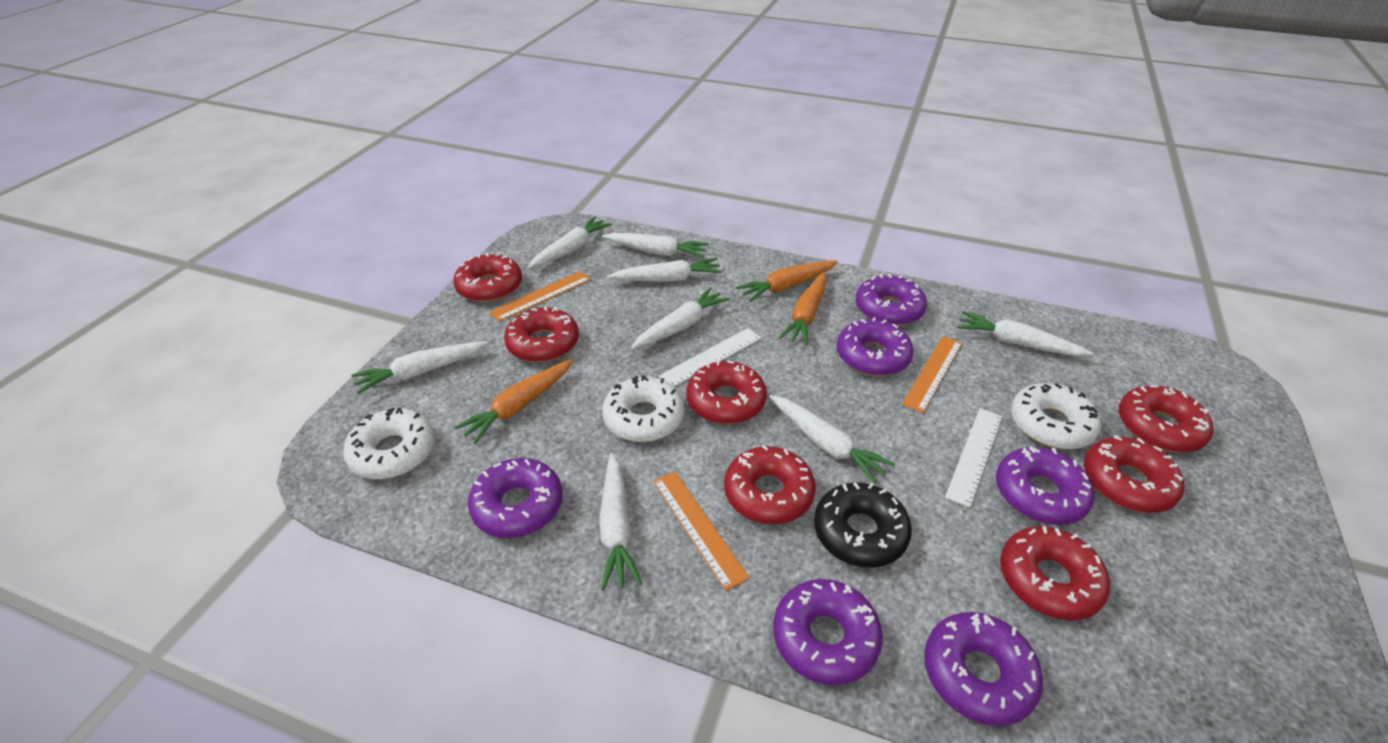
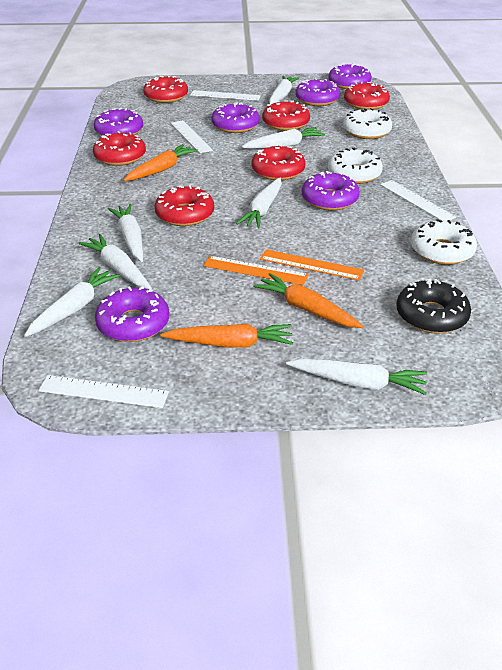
orange ruler: [490,271,591,322] [653,471,749,591] [902,336,962,413] = 3 -> [203,256,309,285] [260,249,364,281] = 2
red donut: [453,253,522,302] [504,306,579,363] [687,360,767,424] [724,445,816,524] [1000,526,1110,620] [1084,435,1184,513] [1119,385,1213,452] = 7 -> [93,131,146,166] [143,75,188,103] [154,186,214,226] [251,144,305,180] [262,100,310,131] [344,82,390,110] = 6
white carrot: [351,341,488,394] [527,216,612,269] [599,453,642,591] [602,233,709,258] [607,258,722,282] [631,287,730,349] [769,395,895,484] [958,311,1093,356] = 8 -> [24,267,120,337] [78,234,152,290] [108,204,143,262] [236,177,282,228] [242,127,325,149] [269,76,299,104] [286,359,427,395] = 7
white ruler: [659,328,762,387] [945,409,1003,508] = 2 -> [38,375,169,408] [171,120,213,153] [190,90,261,101] [380,180,456,221] = 4

